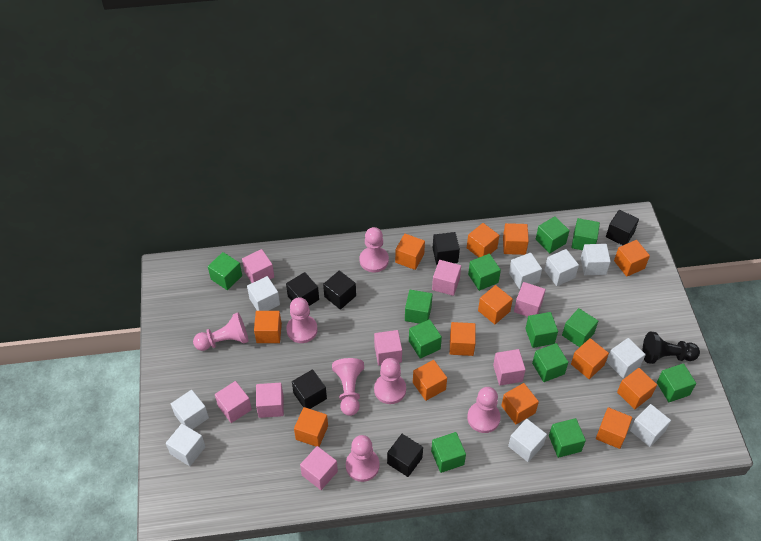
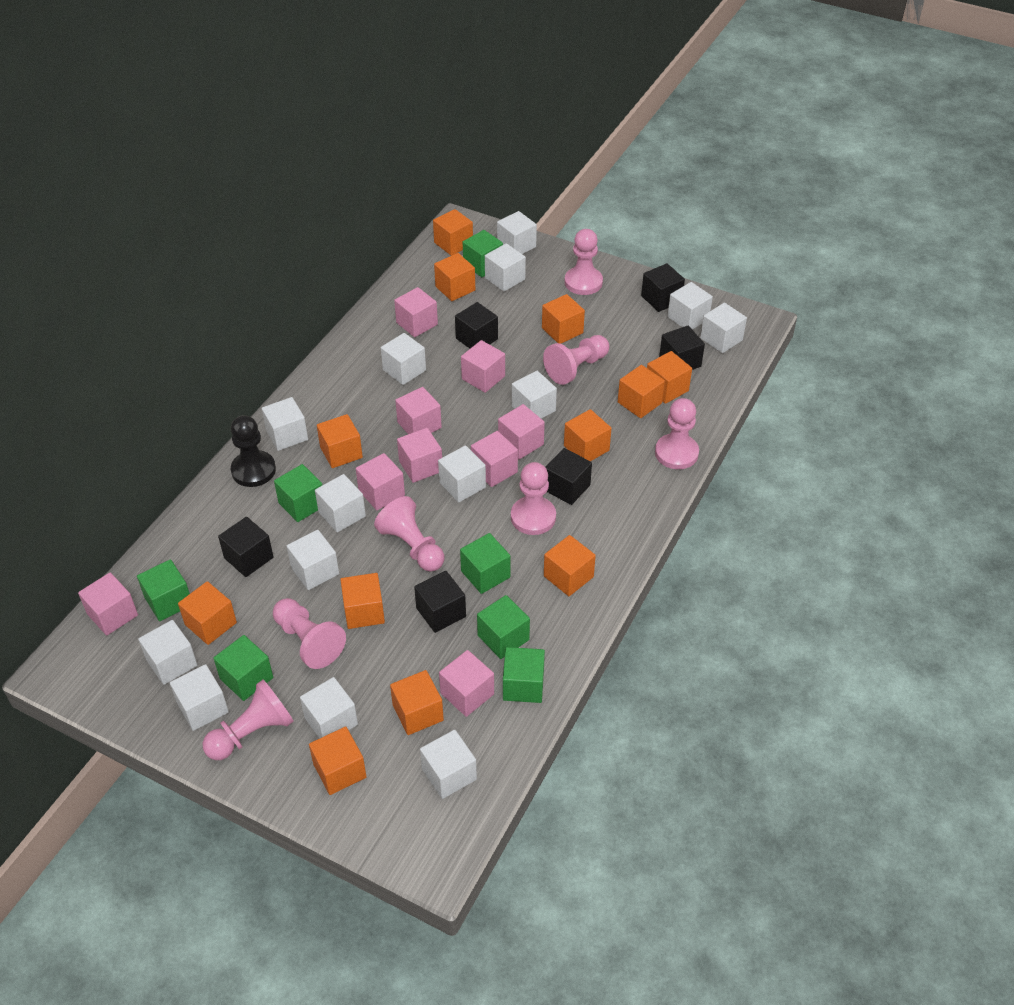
green cube: [208,252,242,290] [405,290,433,324] [409,319,442,359] [431,432,466,473] [468,254,501,291] [525,312,558,348] [532,343,568,382] [536,216,570,253] [549,418,586,458] [562,308,598,347] [571,218,600,250] [657,363,696,402] = 12 -> [137,559,190,621] [213,635,273,701] [274,464,322,522] [460,533,511,594] [463,230,503,277] [477,595,530,659] [503,647,545,703] = 7
orange cube: [254,311,282,343] [294,407,328,447] [395,234,425,270] [413,360,447,401] [450,322,476,356] [467,223,499,257] [478,285,513,324] [501,383,539,424] [503,223,529,255] [571,338,609,379] [596,407,632,449] [614,240,650,277] [617,368,657,409] = 13 -> [178,581,237,645] [309,727,367,795] [317,414,363,468] [340,573,385,629] [390,670,444,735] [433,209,473,256] [434,253,475,301] [542,294,585,344] [544,535,596,596] [564,409,612,461] [618,365,665,418] [647,351,692,404] = 12
pink cube: [215,381,252,423] [242,249,274,283] [256,383,284,418] [300,446,338,490] [374,330,402,366] [432,260,461,296] [493,349,526,385] [514,282,546,317] = 8 -> [78,572,138,636] [356,453,405,510] [394,287,438,337] [395,387,442,434] [397,428,442,483] [439,650,494,717] [461,340,505,393] [471,431,518,487] [498,404,545,459] = 9
white cube: [166,424,206,466] [171,390,209,430] [247,276,280,311] [508,419,547,462] [509,253,542,289] [544,249,579,286] [581,244,611,275] [607,338,646,379] [630,404,671,447] = 9 -> [138,620,198,685] [170,664,229,731] [262,397,308,451] [287,530,339,590] [300,677,358,738] [315,474,366,532] [381,333,426,385] [420,730,477,799] [438,445,486,502] [485,243,526,292] [497,211,537,254] [512,371,557,419] [667,282,713,330] [700,302,747,353] = 14

